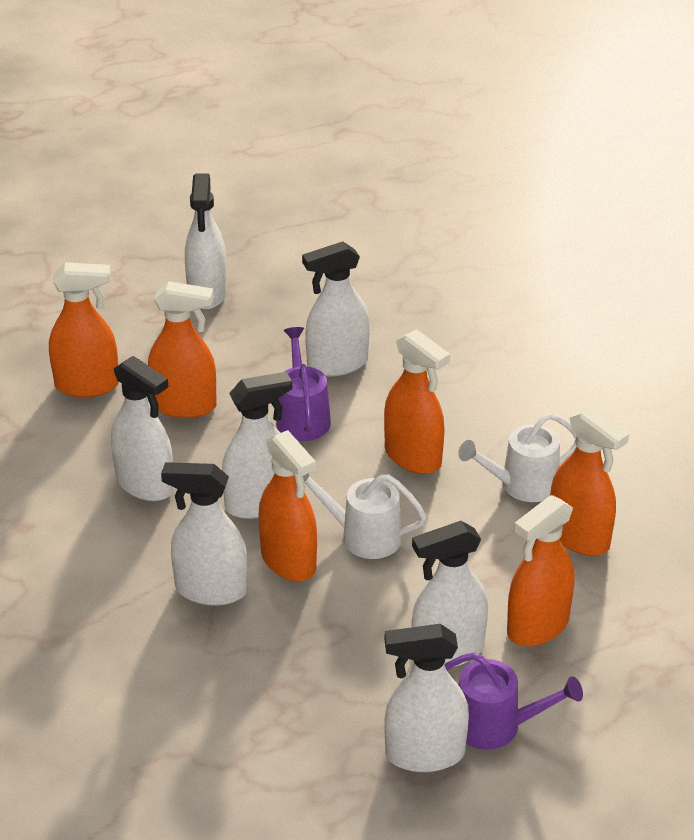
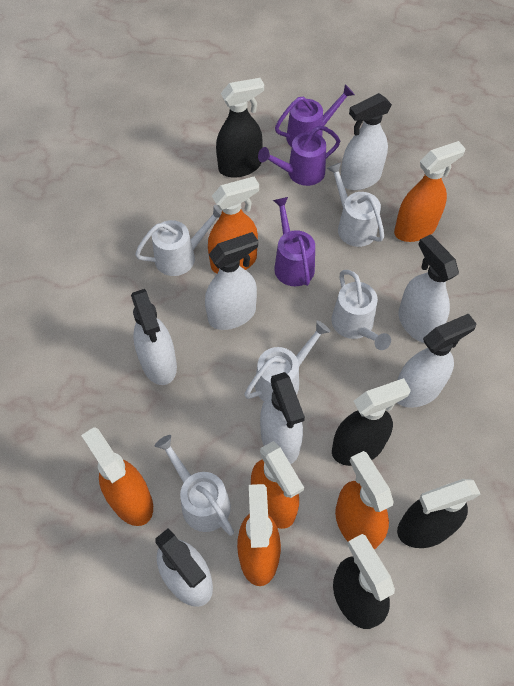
black spray bottle: none = 0 -> [216,78,264,178] [332,378,411,466] [333,534,395,629] [397,479,480,548] = 4
purple watering can: [276,327,331,441] [445,652,583,750] = 2 -> [258,125,340,186] [273,197,315,286] [275,84,355,147] = 3
white watering can: [303,473,427,559] [458,413,577,502] = 2 -> [135,205,222,276] [155,435,234,536] [244,321,331,401] [327,162,384,247] [331,270,391,350] = 5

